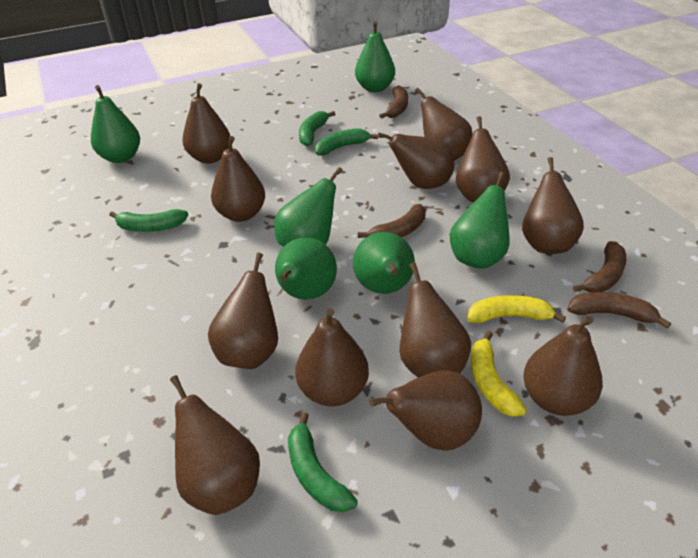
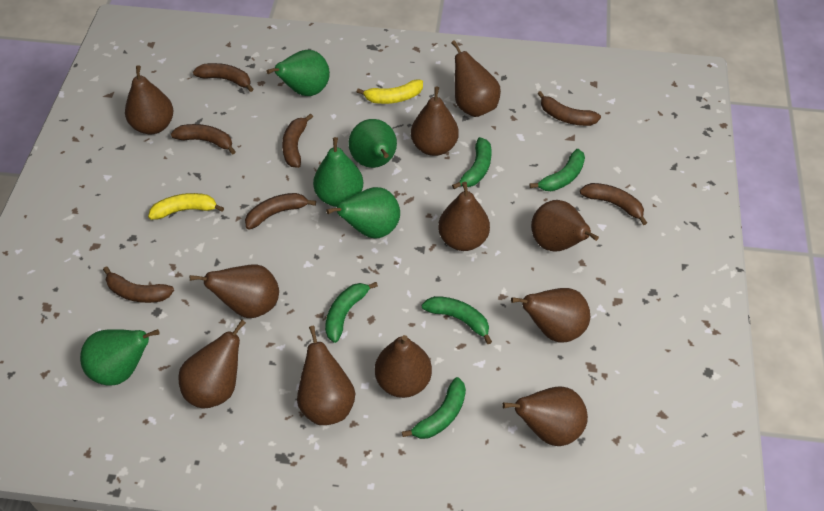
brown banana: [358,204,426,238] [379,85,408,119] [567,292,671,329] [573,241,626,292] = 4 -> [103,266,174,303] [171,124,236,154] [193,63,254,92] [245,193,316,230] [282,113,313,168] [537,91,601,126] [580,183,647,225] = 7
brown pear: [170,375,260,515] [182,83,230,163] [208,253,278,369] [211,136,265,222] [295,309,369,406] [369,370,482,451] [378,132,454,189] [400,262,471,378] [415,88,472,161] [456,116,510,203] [522,157,584,254] [523,316,603,416] = 12 -> [125,65,173,134] [178,320,246,408] [190,264,279,318] [297,326,355,425] [375,335,432,398] [411,87,459,156] [438,182,490,251] [451,40,501,117] [502,386,588,446] [511,288,590,343] [531,200,599,252] = 11
green banana: [109,209,189,232] [288,412,358,512] [299,111,335,146] [315,128,378,156] = 4 -> [325,282,378,343] [402,377,466,439] [422,296,492,344] [452,137,492,189] [530,149,585,191] = 5
green pear: [91,85,140,163] [274,167,343,247] [275,237,337,300] [353,232,415,294] [355,21,395,92] [450,172,510,269] = 6 -> [80,329,160,385] [266,50,330,96] [313,137,363,207] [326,187,400,238] [348,119,397,168] = 5

